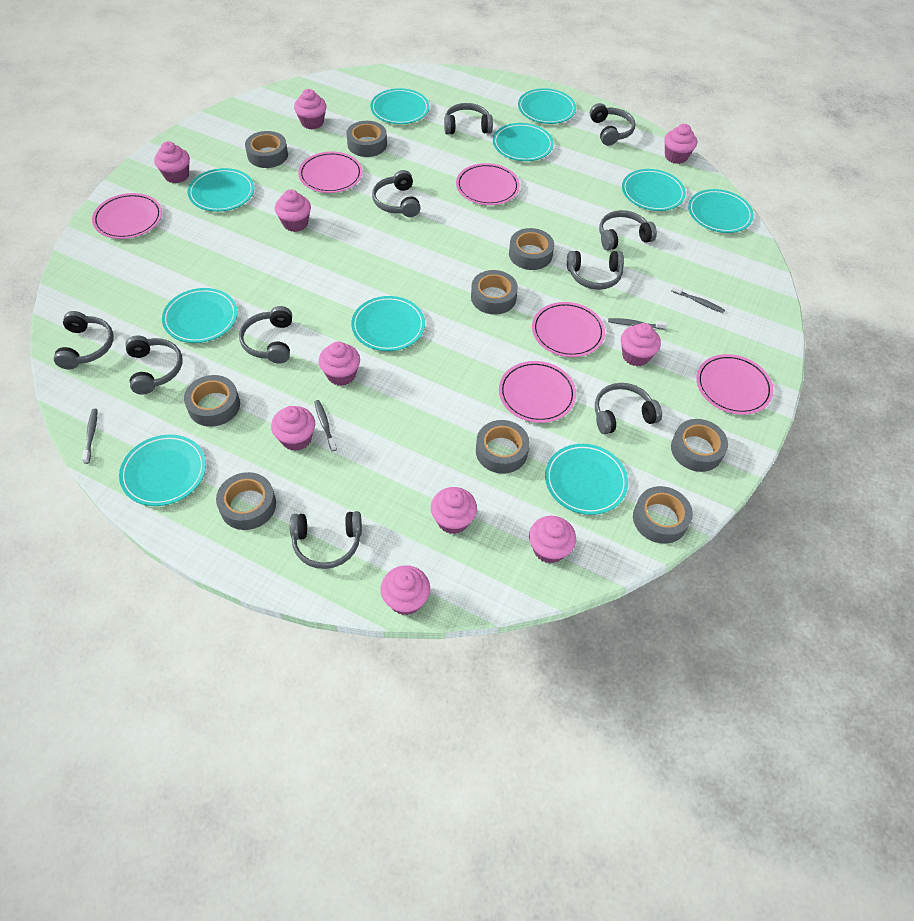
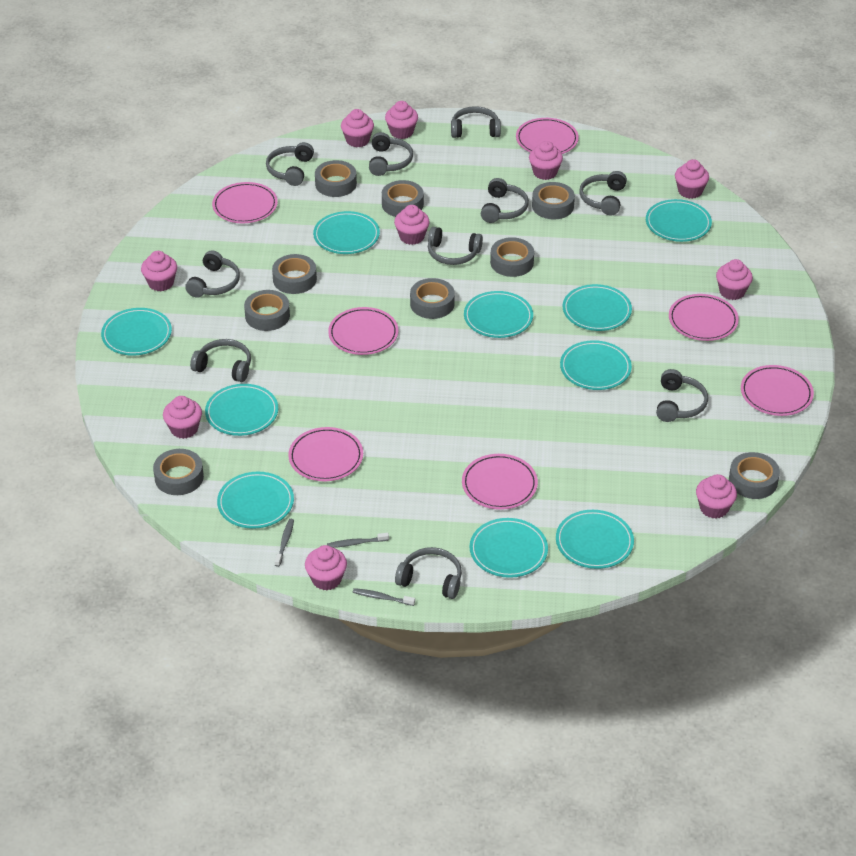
grey toothbrush: [82,409,97,464] [314,400,337,451] [608,318,667,329] [671,284,725,313] = 4 -> [275,519,294,567] [327,533,389,548] [353,588,415,606] = 3
pink plate: [92,193,162,239] [298,152,363,193] [456,163,520,205] [499,361,576,423] [532,302,605,357] [696,354,774,415] = 6 -> [212,182,278,223] [288,427,363,481] [328,307,398,355] [462,454,538,510] [516,118,579,154] [669,294,739,341] [741,365,814,416] = 7

